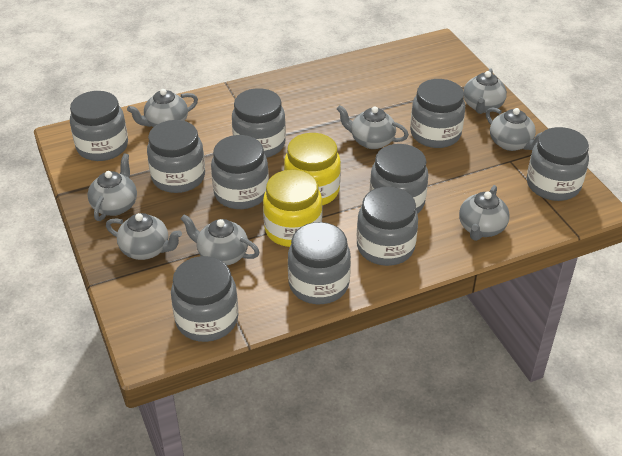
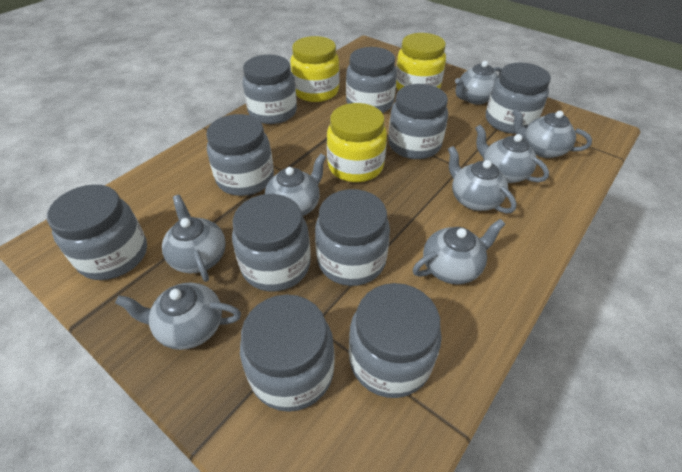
yellow jar: [263,170,322,247] [284,133,341,205] = 2 -> [290,36,339,102] [327,103,387,182] [396,33,446,90] = 3

